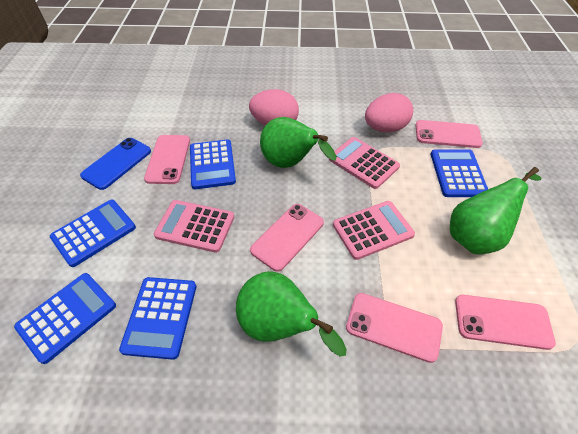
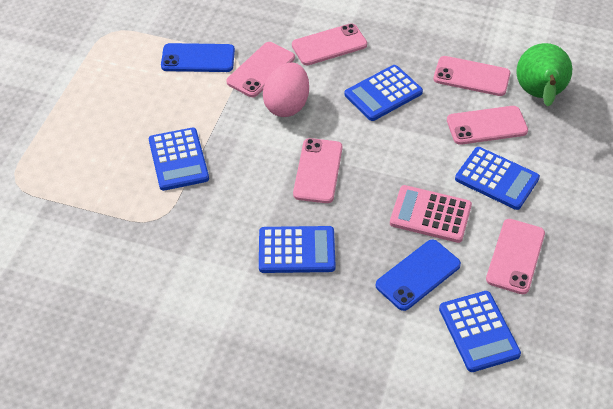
blue phone: [80,138,151,190] = 1 -> [161,43,235,72] [375,240,461,311] = 2
green pear: [236,271,346,356] [260,117,337,168] [450,167,541,254] = 3 -> [517,43,572,107] = 1
pink calculator: [154,200,234,253] [329,137,400,189] [333,201,415,260] = 3 -> [390,185,472,243] = 1
pink egg: [249,89,299,125] [365,93,413,132] = 2 -> [263,63,309,117] = 1
pink phone: [144,135,190,184] [250,204,324,272] [346,293,443,363] [415,120,483,148] [455,295,556,350] = 5 -> [227,42,295,97] [292,23,367,65] [293,138,342,203] [433,56,510,96] [447,106,528,145] [486,219,545,294] = 6

